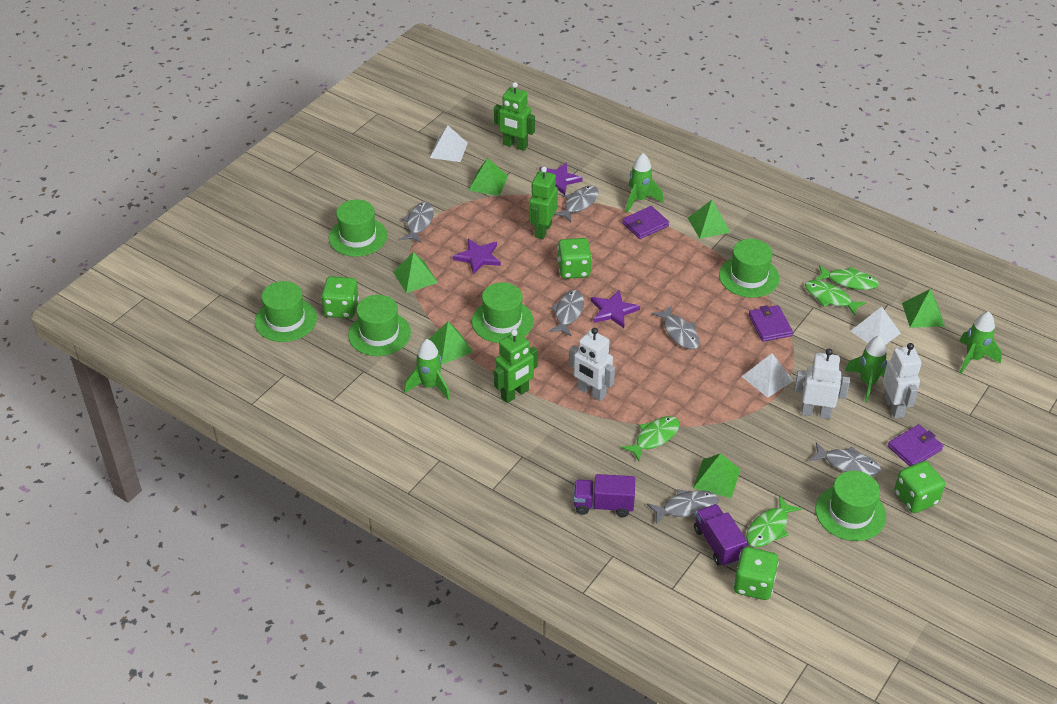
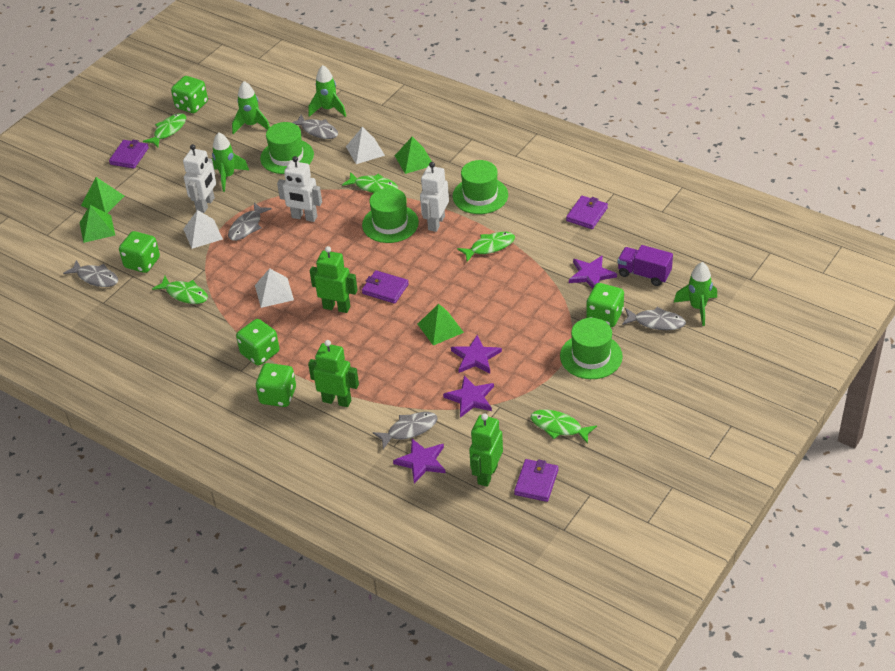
green dice: [321,276,359,318] [557,238,592,279] [734,547,779,600] [894,461,945,513] = 4 -> [119,231,160,273] [171,76,208,113] [236,319,279,366] [256,363,296,407] [586,283,624,327] = 5
green fish: [621,416,680,461] [746,496,801,547] [805,280,866,315] [815,265,879,290] = 4 -> [143,113,186,147] [152,276,208,304] [342,172,398,193] [457,232,515,262] [531,409,597,444] = 5
green hat: [255,281,317,342] [329,200,387,256] [348,295,411,356] [472,282,534,343] [719,239,779,298] [815,471,886,541] = 6 -> [260,122,314,174] [362,188,419,243] [452,160,508,214] [560,318,623,379] = 4
green pyramid: [393,252,438,293] [429,322,473,365] [468,158,508,196] [688,200,730,239] [693,453,741,498] [902,289,945,328] = 6 -> [79,205,115,243] [81,177,124,213] [395,136,432,174] [418,304,464,346] = 4
grey fish: [400,202,434,243] [549,290,584,336] [554,186,599,222] [647,489,719,524] [652,305,700,350] [809,442,881,476] = 6 -> [63,260,118,287] [228,203,272,241] [292,114,338,139] [373,412,438,449] [622,307,686,330] = 5
purple star: [453,239,501,274] [539,163,583,195] [591,290,640,328] = 3 -> [393,439,446,483] [443,375,494,418] [451,335,502,373] [569,255,617,289] = 4
purple truck: [574,474,635,517] [694,504,748,567] = 2 -> [617,245,673,286] = 1
purple wallet: [622,206,669,239] [748,305,793,342] [888,424,943,466] = 3 -> [109,140,149,169] [362,270,409,304] [514,459,558,502] [566,196,608,229] = 4

